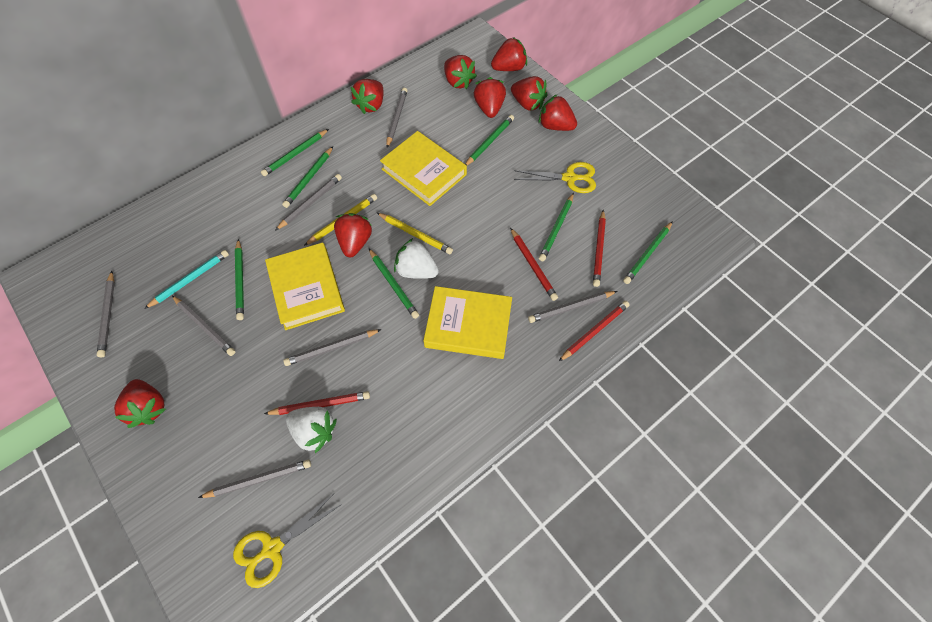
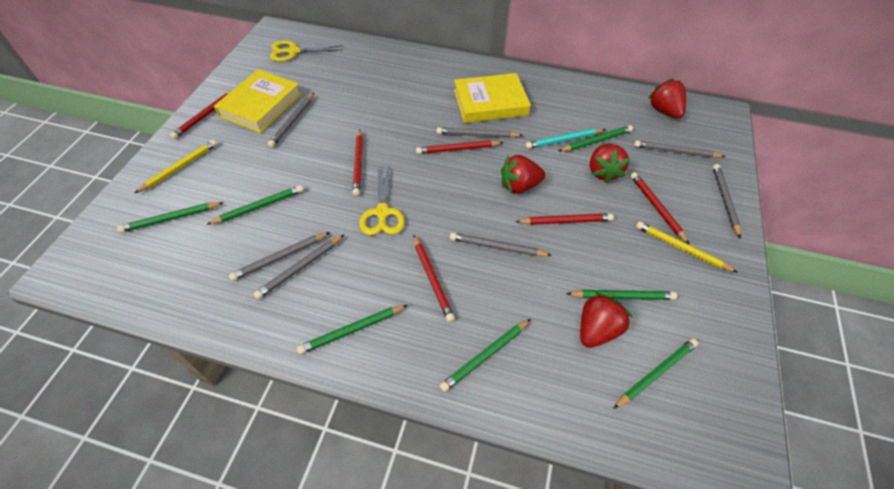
red pencil: [264,391,370,415] [510,228,558,301] [558,301,630,362] [593,210,606,287] = 4 -> [170,91,231,139] [353,130,363,196] [414,235,455,322] [416,140,504,154] [515,213,614,225] [631,172,690,245] = 6
red strawberry: [114,379,166,428] [334,213,372,257] [351,79,384,114] [444,55,477,89] [474,77,506,118] [491,37,527,71] [511,76,548,111] [539,95,577,131] = 8 -> [501,155,545,194] [580,292,632,348] [590,143,630,183] [648,79,686,118] = 4
white strawberry: [286,407,337,453] [394,238,439,279] = 2 -> none = 0
yellow book: [265,242,345,330] [380,131,467,206] [423,286,512,359] = 3 -> [214,69,302,133] [454,73,531,123] = 2

